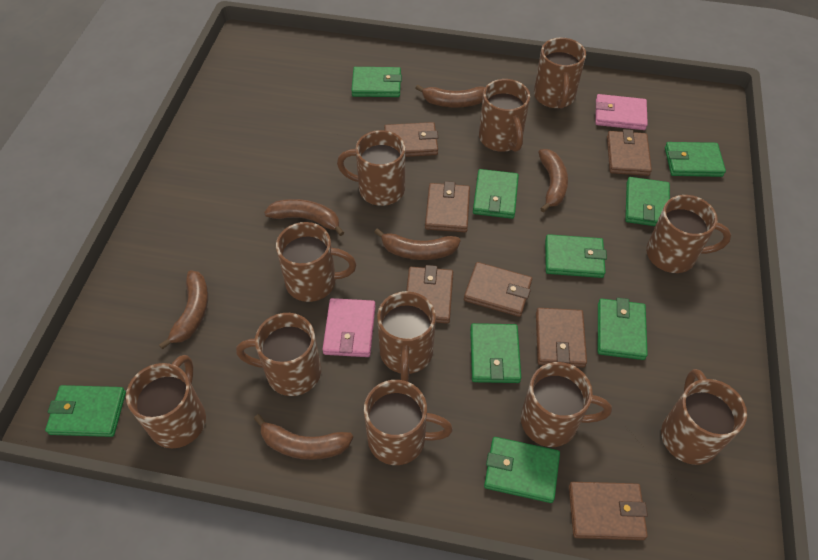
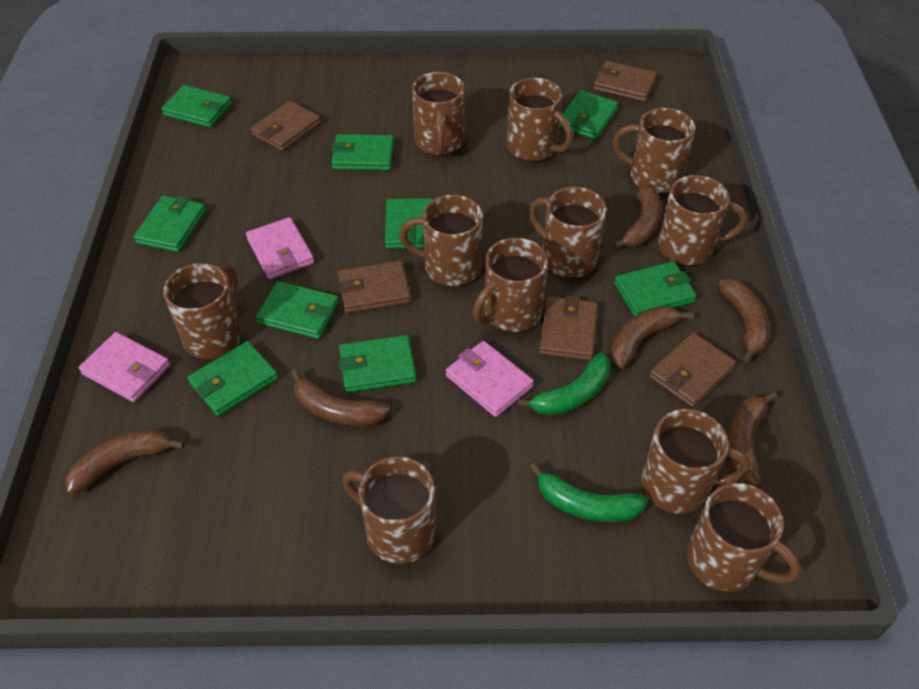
brown wallet: [384,122,438,157] [406,265,453,324] [425,181,470,232] [464,262,532,317] [536,308,587,368] [569,482,648,540] [607,129,652,176] = 7 -> [251,101,321,151] [338,261,411,313] [539,295,598,361] [594,61,657,102] [649,332,736,408] = 5
green banana: none = 0 -> [517,352,610,416] [530,463,648,522] = 2
pink wallet: [322,298,376,357] [595,94,648,130] = 2 -> [79,332,170,402] [246,217,314,279] [446,341,534,417] = 3

